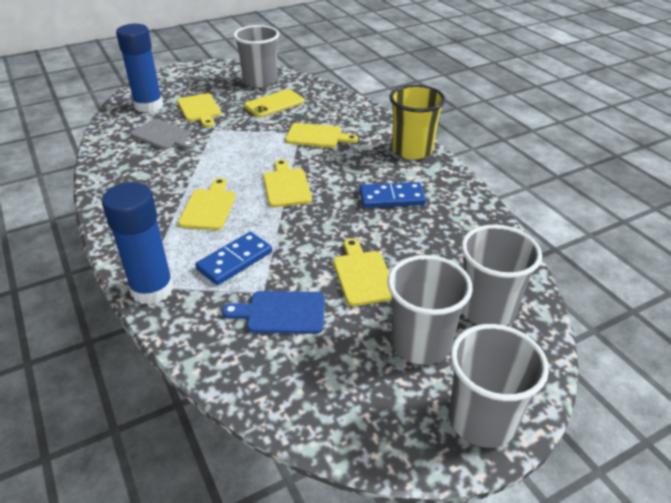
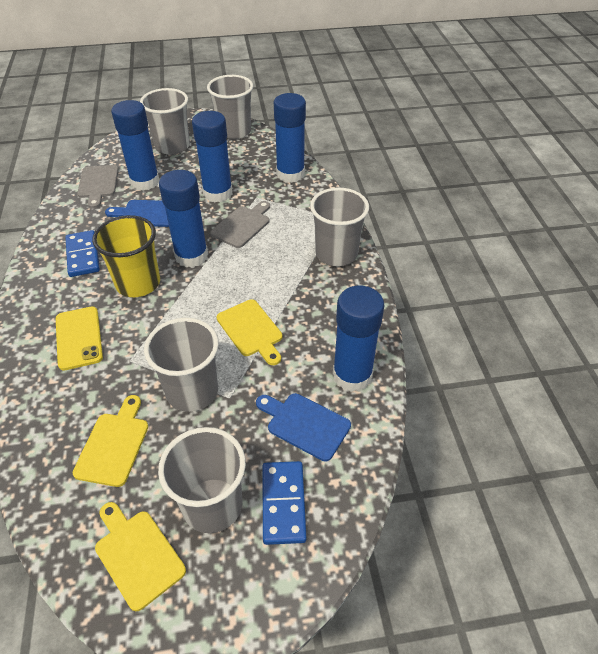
blue cutting board: [222,291,325,334] = 1 -> [105,200,169,227] [256,393,351,461] = 2
blue glue stick: [102,182,174,305] [116,24,163,112] = 2 -> [111,100,159,191] [159,170,208,267] [192,111,232,202] [274,93,306,183] [333,286,384,392] = 5
grey cup: [233,25,279,88] [387,255,473,365] [449,324,549,448] [461,225,542,326] = 4 -> [140,88,190,155] [144,318,219,412] [158,427,246,533] [207,75,253,139] [310,187,369,266] = 5
grey cutting board: [130,119,195,149] = 1 -> [77,165,119,208] [210,201,270,248] = 2
yellow cutting board: [177,93,221,127] [178,178,236,230] [263,159,312,207] [285,123,358,148] [333,238,392,306] = 5 -> [72,395,148,487] [95,502,186,611] [217,299,282,365] = 3

